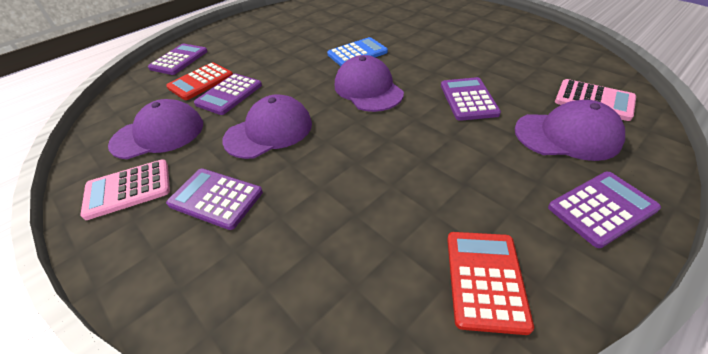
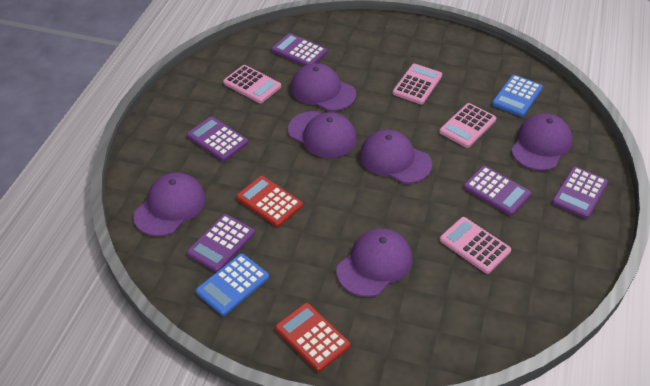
blue calculator: [327,37,388,66] = 1 -> [196,253,269,316] [492,75,543,117] = 2
pink calculator: [80,159,170,220] [555,79,636,121] = 2 -> [223,65,281,103] [393,64,442,104] [439,103,496,148] [440,217,511,274] = 4
purple cap: [108,99,203,159] [222,94,312,159] [335,55,404,112] [515,100,625,161] = 4 -> [133,172,206,236] [288,111,357,158] [291,63,356,111] [336,228,412,297] [360,129,432,184] [511,113,572,171] = 6

